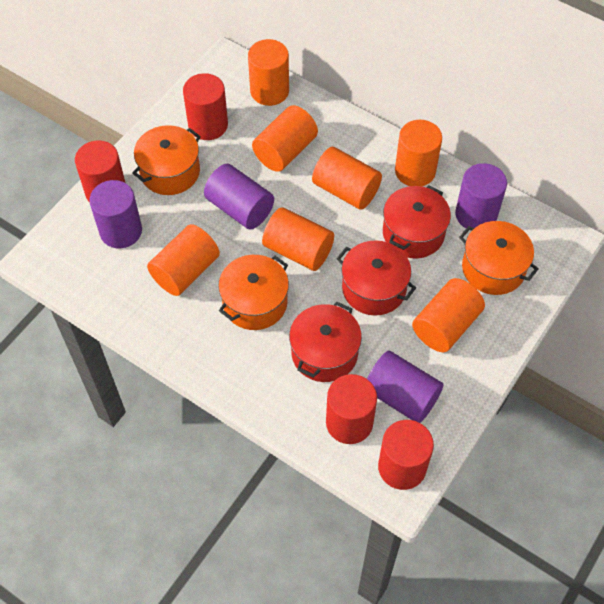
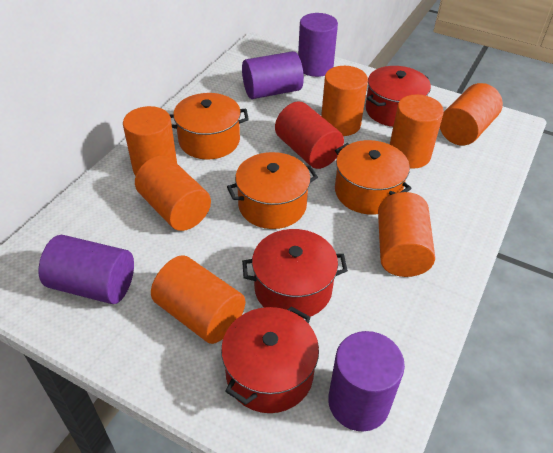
red cylinder: [75,140,125,203] [183,73,228,140] [326,374,377,444] [378,420,434,490] = 4 -> [275,101,344,169] = 1

